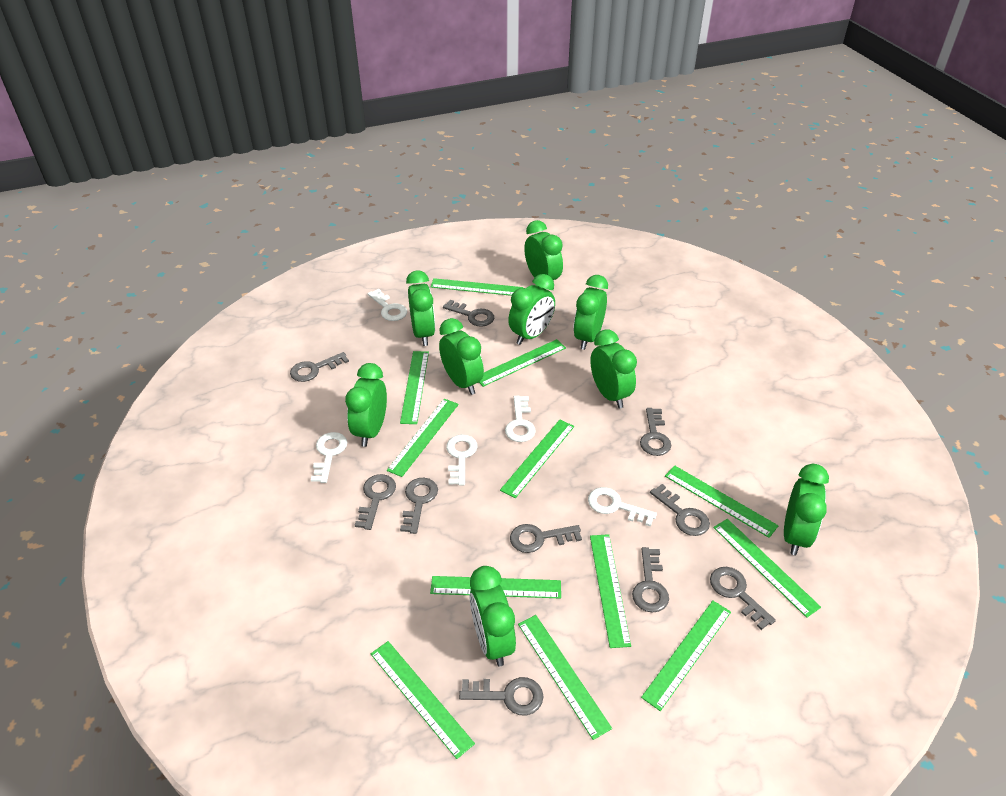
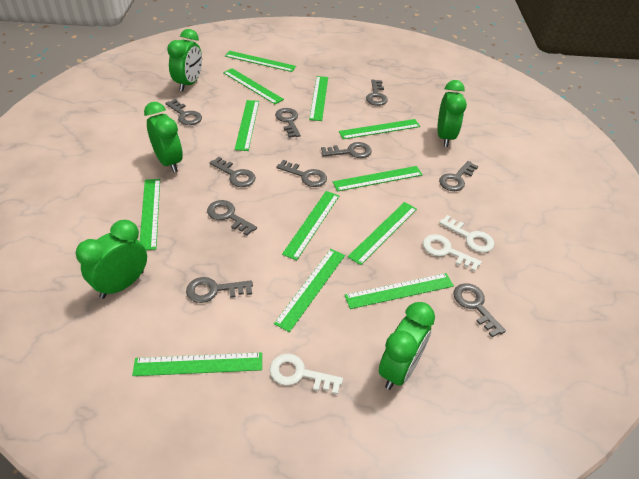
green clock: [345,363,387,447] [406,270,435,346] [439,318,484,395] [469,566,516,666] [508,274,555,345] [524,220,563,280] [574,275,608,350] [590,329,637,408] [784,464,829,555] = 9 -> [76,220,147,299] [144,102,183,173] [167,29,202,91] [379,302,435,390] [437,80,467,147] = 5
white key: [311,432,347,483] [368,289,407,321] [446,434,477,485] [505,396,536,442] [588,487,657,527] = 5 -> [270,354,343,395] [423,234,482,272] [439,215,494,253] = 3

